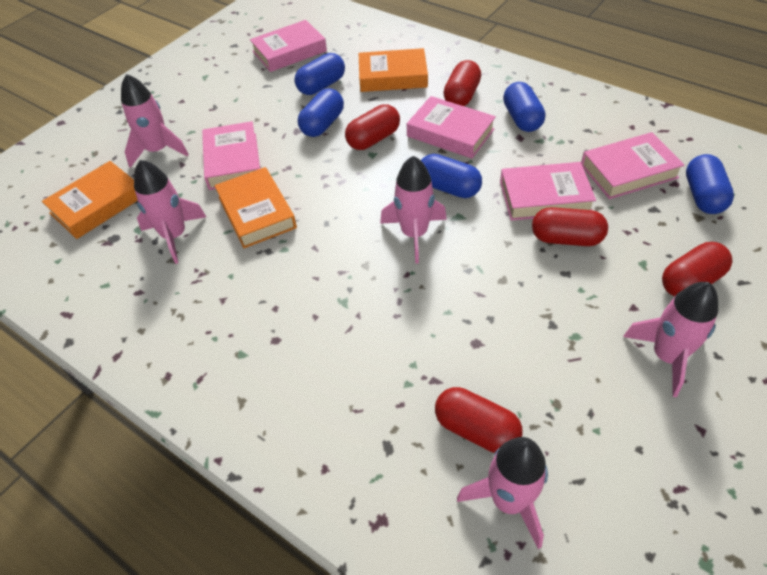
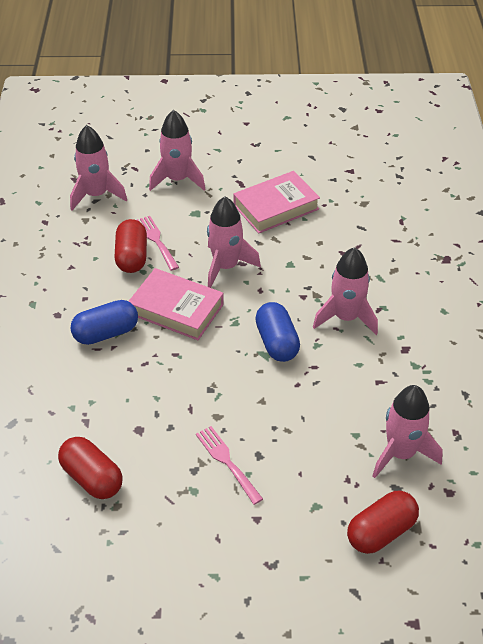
blue capsule: [295,53,345,95] [298,88,344,137] [421,154,482,198] [503,82,545,132] [686,154,734,214] = 5 -> [70,300,138,345] [255,302,300,362] = 2
orange book: [42,161,138,239] [215,167,297,248] [359,48,428,92] = 3 -> none = 0
pink book: [202,121,260,190] [250,20,327,72] [407,96,496,158] [500,162,596,221] [581,132,684,199] = 5 -> [128,268,224,340] [233,171,320,234] = 2
pink fork: none = 0 -> [137,216,179,271] [196,426,263,505] = 2
red capsule: [345,104,400,150] [435,387,523,453] [443,60,481,106] [532,207,608,246] [662,242,732,297] = 5 -> [58,437,123,499] [114,219,147,273] [347,491,419,554] = 3

